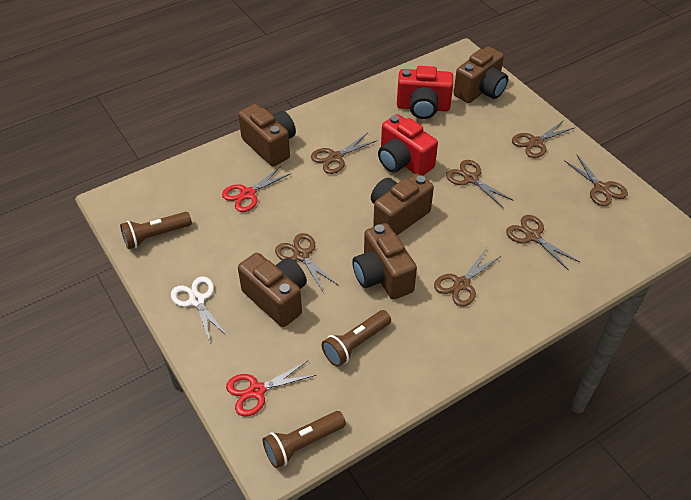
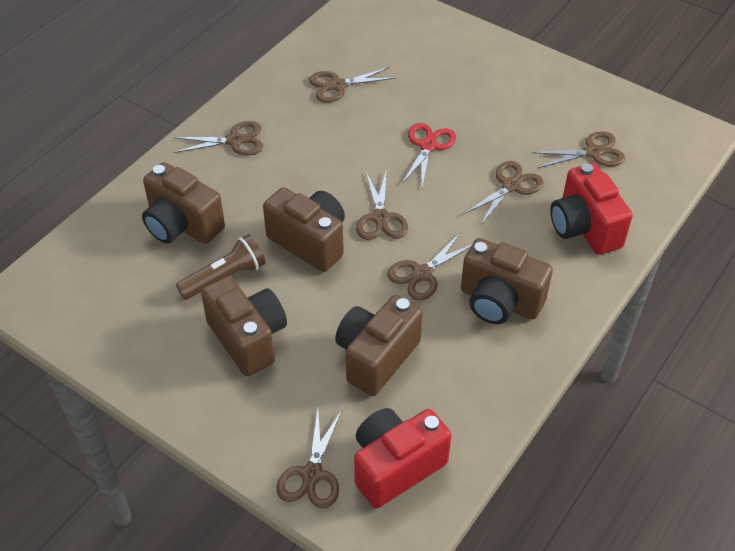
brown flashlight: [120,212,192,249] [263,411,346,468] [322,310,391,367] = 3 -> [176,234,266,300] = 1
red scissors: [222,166,291,212] [226,360,316,416] = 2 -> [402,123,456,187] = 1
white scissors: [171,277,228,342] = 1 -> none = 0

